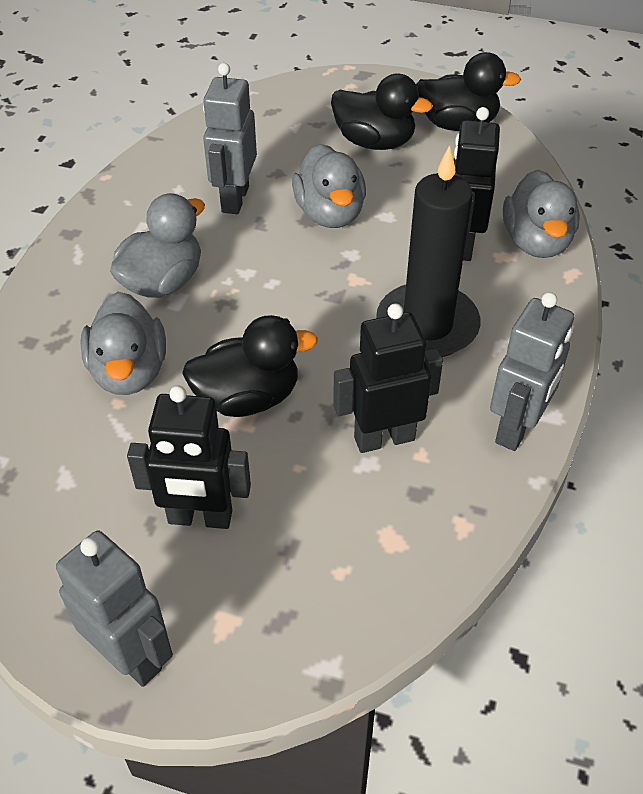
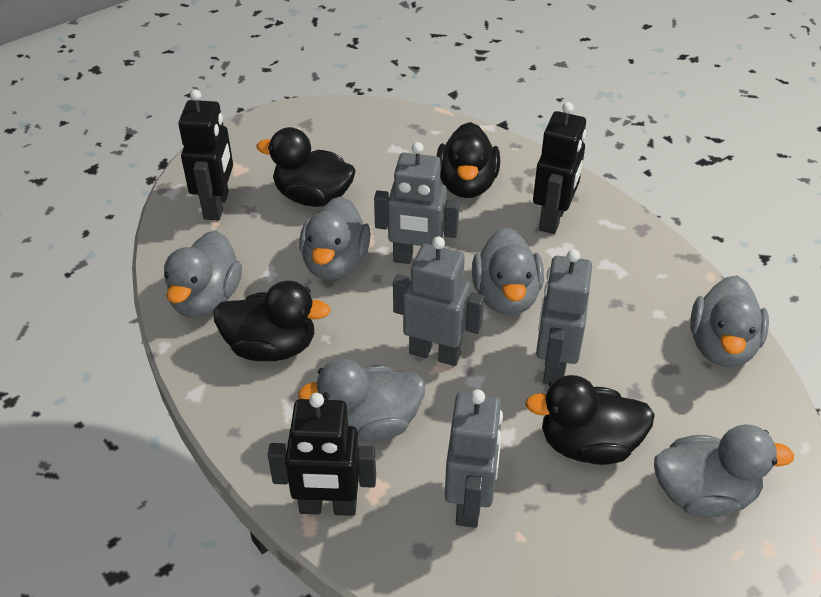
black candle: [376,145,480,357] = 1 -> none = 0
black duck: [182,315,318,417] [331,73,433,150] [417,52,521,131] = 3 -> [213,281,331,361] [256,127,356,207] [437,122,500,198] [525,375,655,465] = 4
grey duck: [80,292,166,395] [110,193,205,298] [292,144,366,228] [503,170,580,258] = 4 -> [164,231,242,317] [298,359,425,442] [299,196,371,280] [472,227,544,315] [654,424,794,518] [690,275,769,367] = 6
grey robot: [56,531,173,687] [203,63,257,214] [490,292,574,451] = 3 -> [374,142,459,264] [393,237,484,366] [445,389,503,528] [536,249,592,384] = 4

